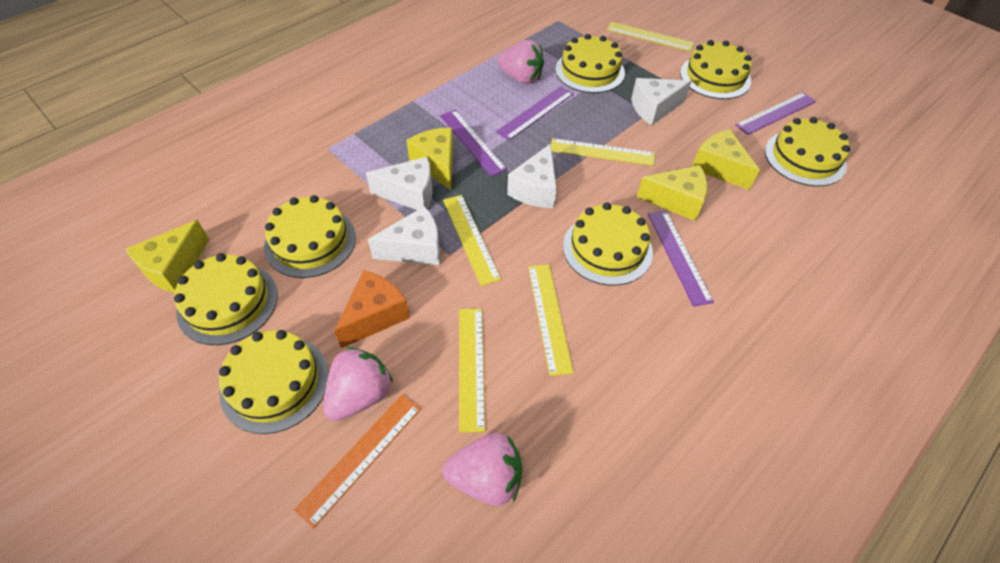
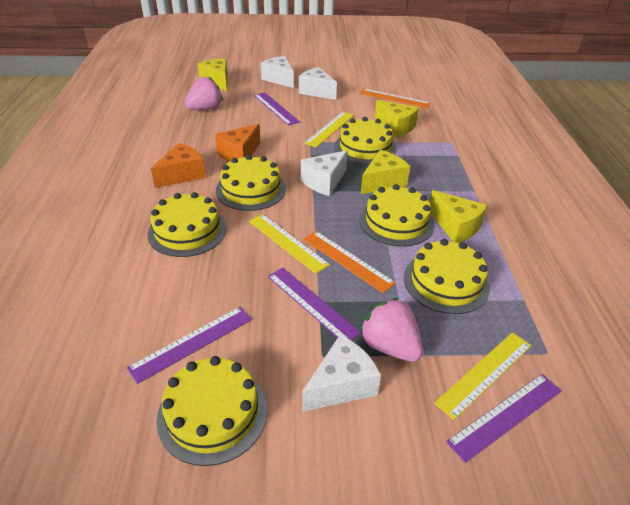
orange cheese: [334,270,410,348] = 1 -> [151,143,206,188] [215,124,260,162] = 2
orange ruler: [294,394,421,528] = 1 -> [303,231,396,293] [359,89,430,108] = 2
pink strawberry: [323,347,393,421] [442,433,522,506] [497,40,544,84] = 3 -> [184,76,223,110] [360,298,423,362] = 2
yellow cake: [174,253,278,345] [219,330,329,434] [264,195,356,278] [555,34,625,93] [563,202,653,286] [680,40,752,99] [765,117,850,186] = 7 -> [147,192,227,257] [157,356,267,466] [216,155,286,211] [335,117,397,164] [359,184,434,247] [404,239,490,314] = 6
yellow ruler: [443,195,501,286] [459,308,485,433] [528,264,574,376] [551,138,655,166] [606,22,694,51] = 5 -> [249,214,330,274] [304,112,354,148] [434,332,532,420] = 3

